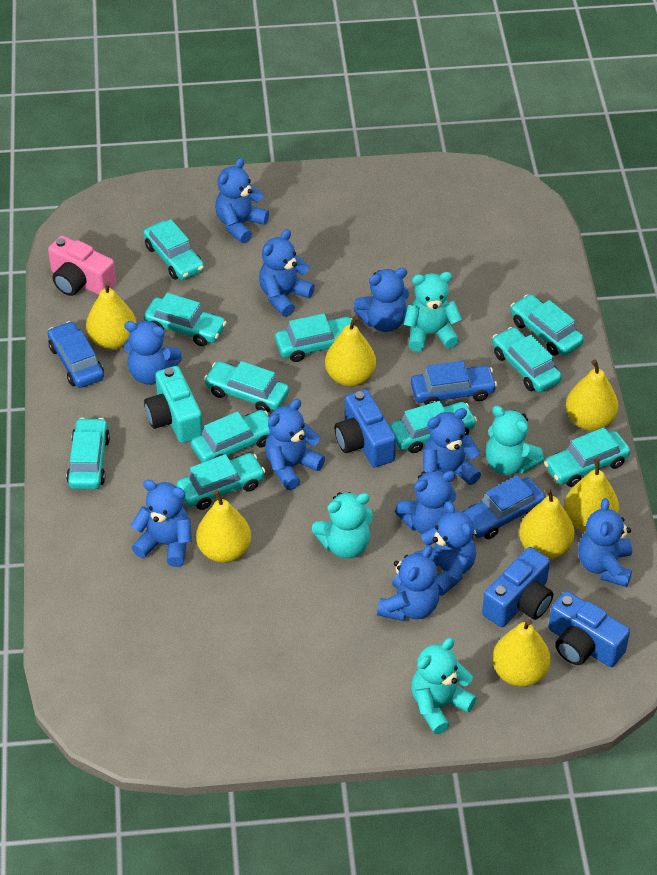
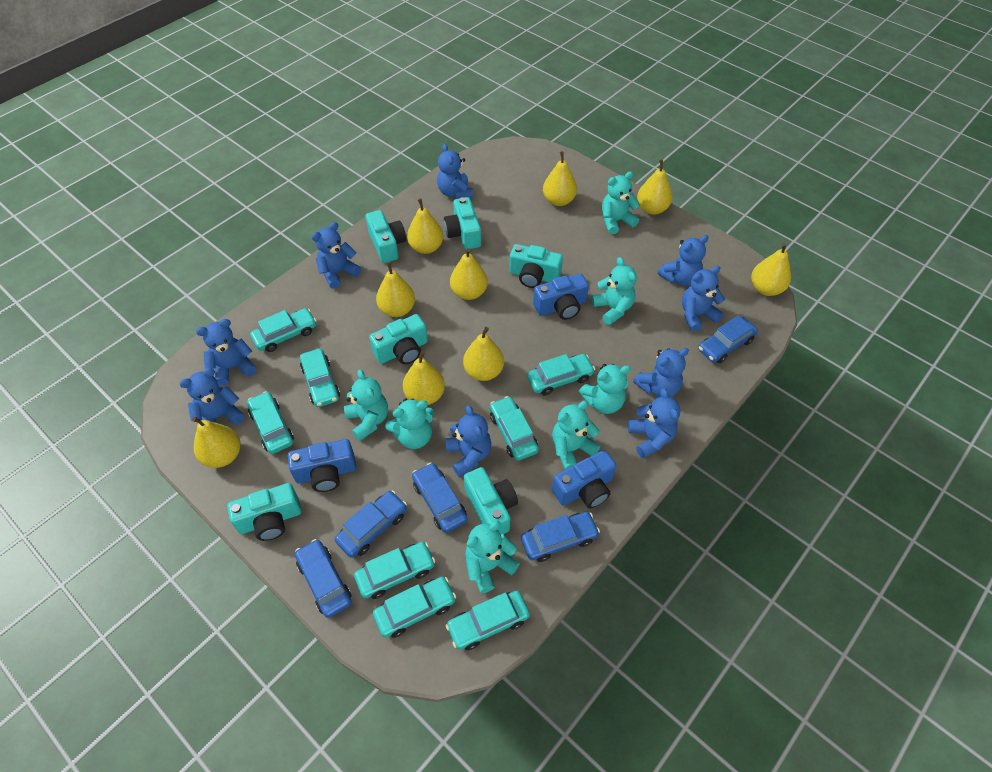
blue car: [48,321,104,388] [411,361,497,405] [463,475,545,539] = 3 -> [295,539,352,618] [335,490,407,558] [412,462,468,533] [521,512,600,562] [698,315,758,363] = 5
blue teddy bear: [124,321,182,385] [131,480,192,567] [215,158,269,243] [259,229,315,317] [265,399,325,490] [353,268,409,332] [377,545,439,621] [395,471,456,534] [414,501,476,596] [423,408,481,485] [578,498,632,587] = 11 -> [179,368,245,425] [196,319,256,386] [312,222,361,289] [437,144,473,199] [445,405,491,477] [628,388,681,458] [633,348,689,397] [658,235,709,286] [682,266,725,332] = 9
pink camera: [48,236,116,296] = 1 -> none = 0
turquoise camera: [144,366,203,443] = 1 -> [227,483,301,541] [366,210,406,263] [369,314,428,364] [444,197,481,250] [464,467,518,534] [509,244,563,288] = 6
turquoise car: [66,418,110,489] [143,219,204,280] [144,293,227,346] [177,453,266,510] [191,410,270,463] [204,361,289,413] [275,314,353,362] [390,401,477,453] [492,327,562,392] [510,294,584,356] [544,427,630,487] = 11 -> [247,391,294,454] [250,308,317,352] [300,349,340,407] [354,542,435,599] [373,576,456,638] [446,591,530,650] [490,396,539,461] [527,354,595,396] = 8
turquoise teddy bear: [312,492,373,558] [403,272,462,352] [411,638,477,734] [486,406,544,475] = 4 -> [344,370,388,441] [385,398,434,449] [465,521,520,593] [552,401,600,470] [579,364,631,414] [591,257,637,325] [602,171,640,234] = 7
yellow pear: [86,281,137,349] [196,490,251,563] [325,316,376,386] [492,619,551,687] [519,488,575,559] [564,458,619,532] [566,359,619,431] = 7 -> [192,417,240,468] [376,262,415,317] [403,351,445,405] [407,199,443,254] [450,248,488,300] [463,327,504,381] [543,151,577,206] [637,160,672,215] [751,243,791,296] = 9

